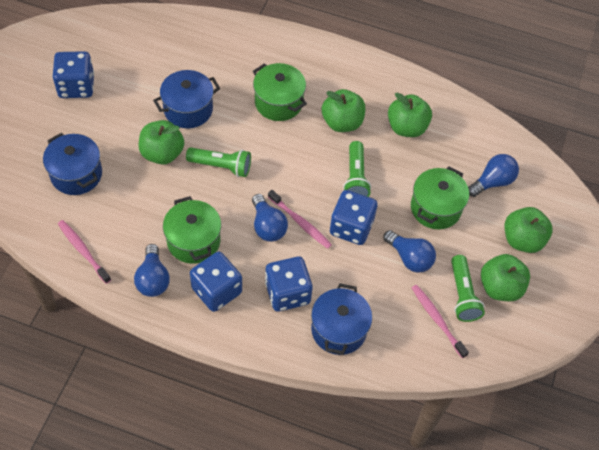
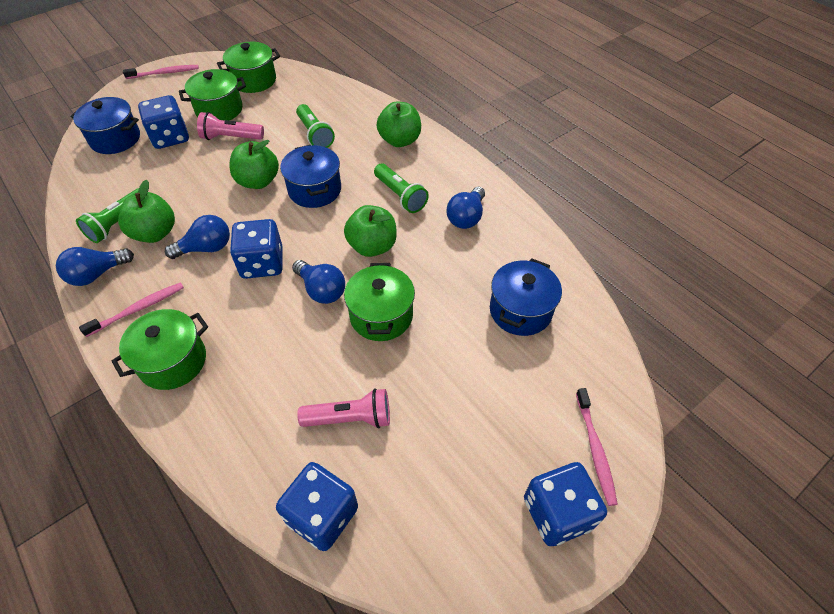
green apple: [139,120,184,165] [322,89,365,132] [388,92,432,137] [481,254,530,301] [505,207,553,253] = 5 -> [118,180,175,243] [229,140,279,189] [344,205,397,257] [377,101,421,147] = 4
green pot: [163,196,221,264] [253,63,307,121] [411,166,469,229] = 3 -> [111,309,208,390] [179,69,246,121] [217,42,280,93] [344,263,415,341] = 4
pink flashlight: none = 0 -> [197,112,264,140] [297,388,390,428] = 2

